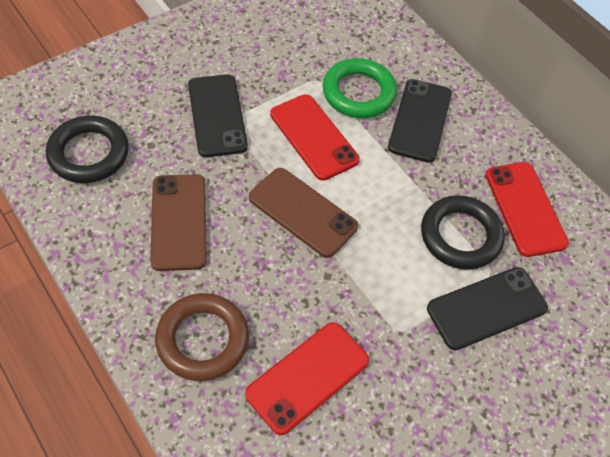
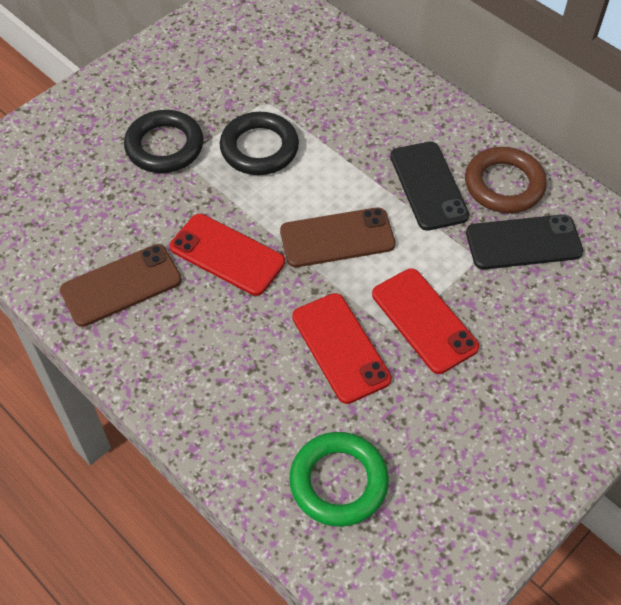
black phone: [188,75,248,157] [388,79,452,163] [427,267,548,350] = 3 -> [390,141,469,231] [466,214,583,269] = 2

